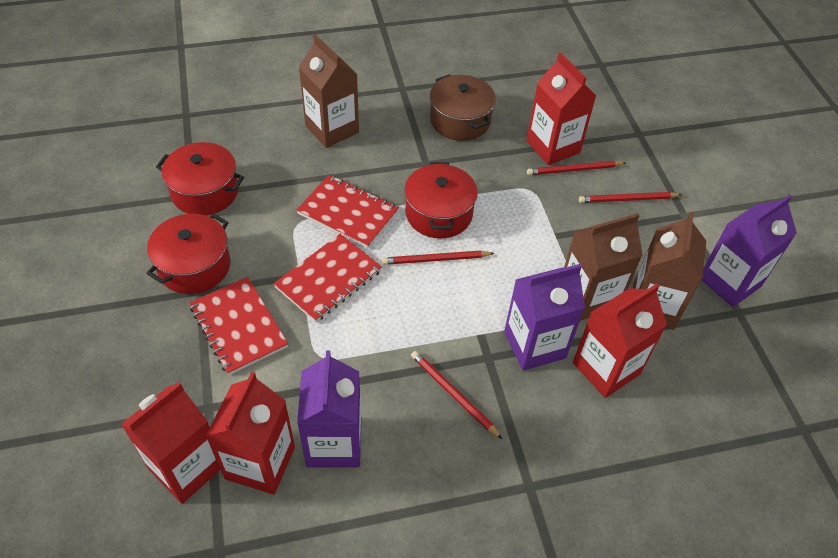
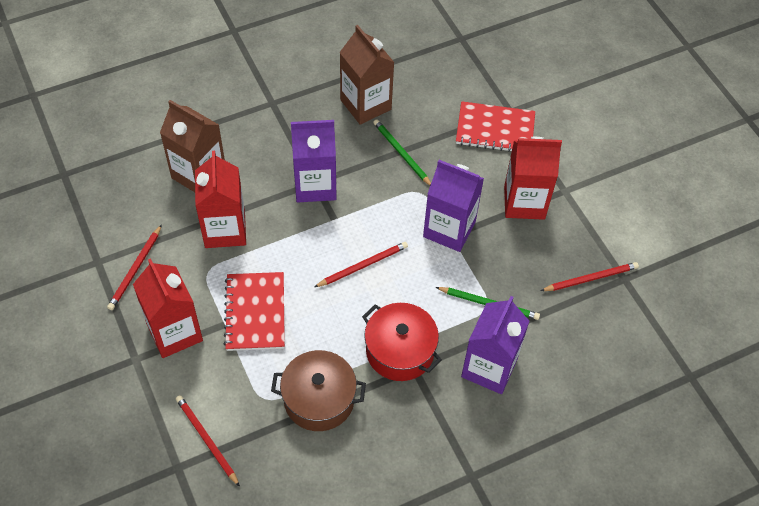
brown carton: [299,34,359,148] [564,213,643,321] [633,212,706,330] = 3 -> [160,100,225,192] [339,25,395,125] = 2
green pencil: none = 0 -> [373,119,431,186] [436,287,540,320] = 2
red carton: [121,382,221,504] [206,372,295,494] [526,53,596,165] [573,284,667,398] = 4 -> [133,258,203,358] [195,151,246,248] [504,137,562,220] = 3
red notebook: [189,277,288,375] [273,234,382,322] [296,175,399,248] = 3 -> [224,272,285,351] [456,101,535,152] = 2
red pot: [146,213,230,294] [156,142,244,215] [404,162,478,239] = 3 -> [362,303,442,381] = 1

